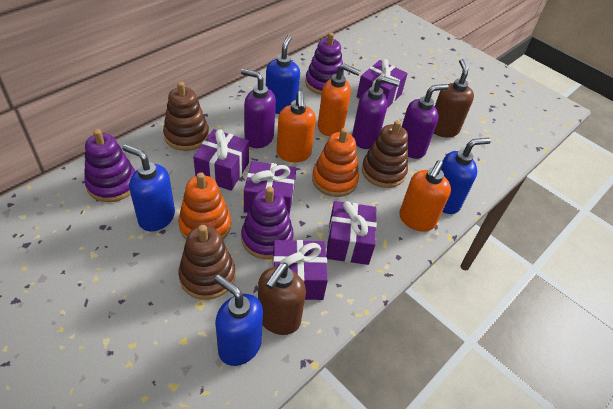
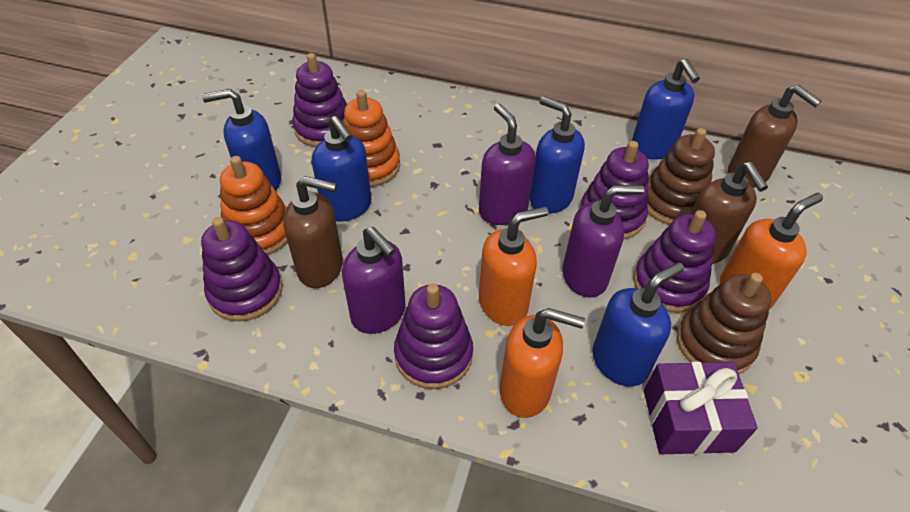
blue soap dispenser: [122,144,175,232] [214,275,263,366] [266,35,300,114] [441,138,491,214] = 4 -> [202,89,281,191] [312,116,371,222] [530,96,585,214] [592,262,684,387] [632,59,700,160] = 5
brown soap dispenser: [258,262,306,335] [433,59,474,137] = 2 -> [283,176,343,288] [691,162,768,264] [728,85,822,188] = 3
brown stacking toy: [163,82,209,151] [178,225,235,300] [362,120,408,188] = 3 -> [648,128,715,225] [677,273,772,374] = 2
purple gift: [193,129,249,191] [244,161,296,215] [273,240,328,300] [326,201,377,265] [357,59,408,108] = 5 -> [644,361,758,454] = 1
purple stacking toy: [84,129,135,202] [241,187,294,259] [305,33,344,95] = 3 -> [201,217,282,322] [292,53,347,147] [394,284,473,389] [580,141,649,239] [633,210,716,313] = 5

